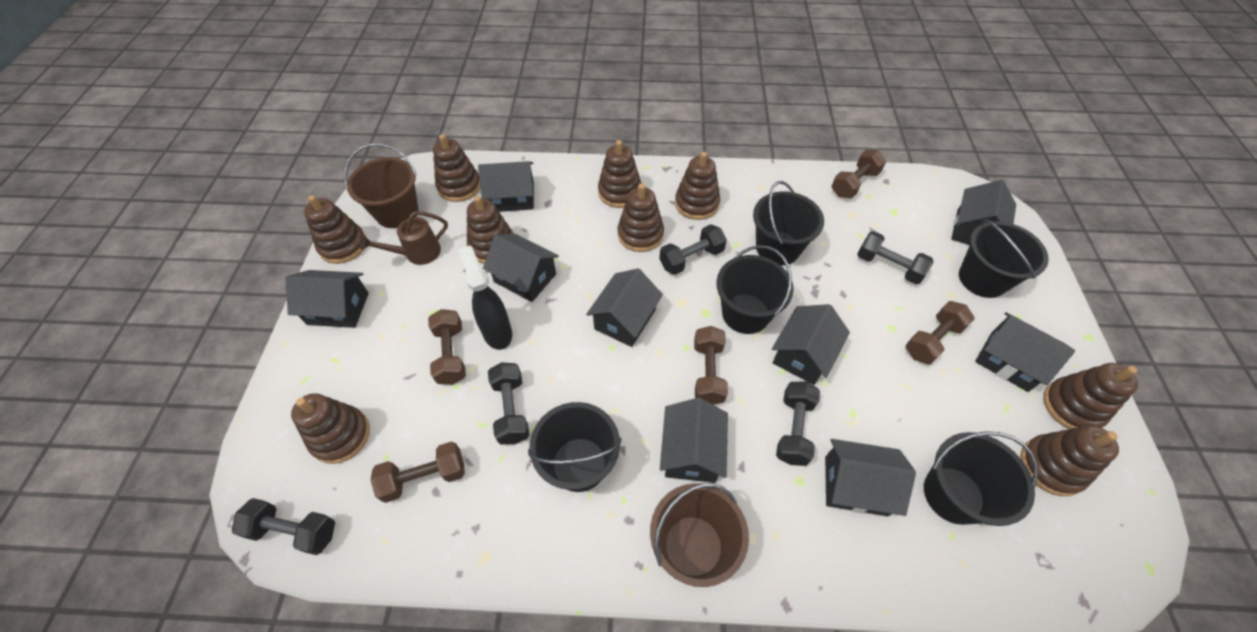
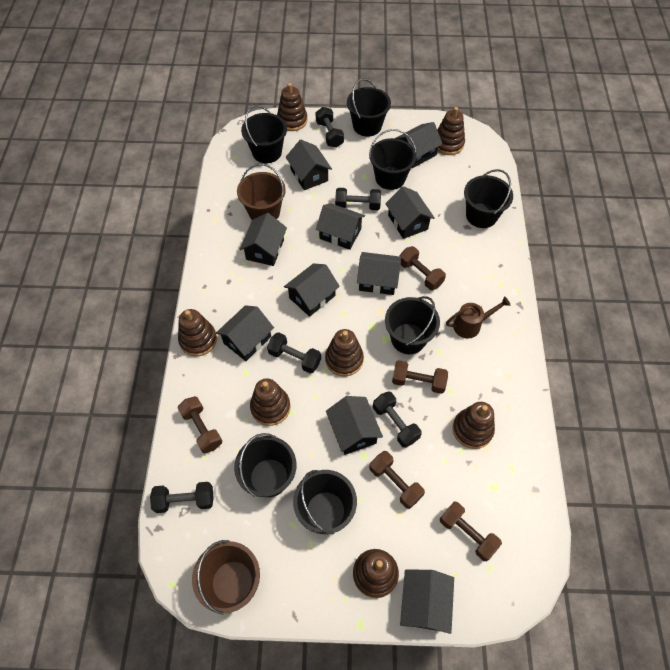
black bucket: [528,402,621,492] [716,245,793,334] [753,181,824,265] [924,431,1038,526] [959,219,1049,298] = 5 -> [234,433,296,497] [241,105,287,163] [293,470,357,534] [347,78,391,137] [369,129,417,190] [385,296,440,354] [464,169,513,228] = 7
black house: [285,270,369,328] [478,161,534,212] [483,234,559,302] [586,268,663,347] [660,398,728,483] [772,304,850,385] [825,439,916,517] [951,180,1016,245] [975,312,1075,392] = 9 -> [216,305,274,361] [239,213,287,266] [284,263,340,317] [286,140,332,190] [316,203,365,250] [326,396,383,455] [357,252,401,295] [385,186,435,239] [395,122,442,168] [400,569,454,634] = 10
black spray bottle: [458,245,512,350] = 1 -> none = 0
brown stacking toy: [291,393,370,464] [304,195,366,264] [433,134,480,202] [467,196,514,264] [598,140,642,208] [618,184,664,252] [675,152,720,220] [1020,425,1119,496] [1043,363,1138,429] = 9 -> [178,309,217,356] [250,378,291,426] [277,83,308,131] [325,329,364,376] [353,549,399,598] [437,107,465,155] [452,402,495,449] = 7

